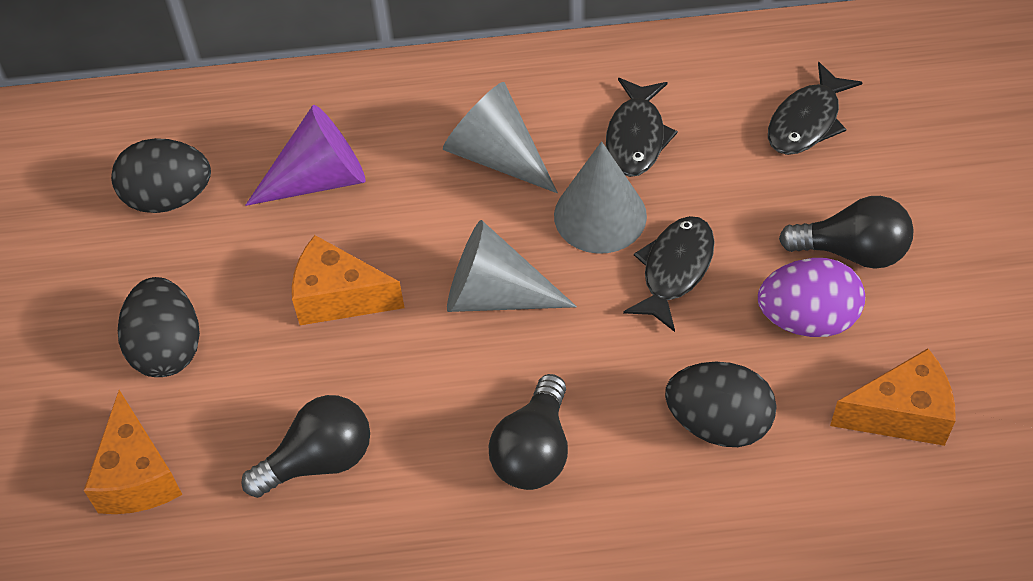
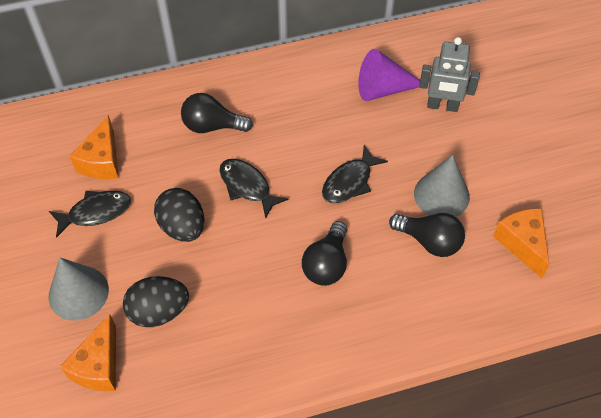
black egg: [111,138,211,213] [118,277,200,377] [665,362,777,447] = 3 -> [123,276,189,327] [154,188,204,242] = 2
grey cone: [443,82,558,193] [447,220,577,312] [554,141,647,254] = 3 -> [49,258,109,321] [414,155,470,217] = 2
grey robot: none = 0 -> [419,37,480,112] = 1
purple egg: [758,258,865,337] = 1 -> none = 0

